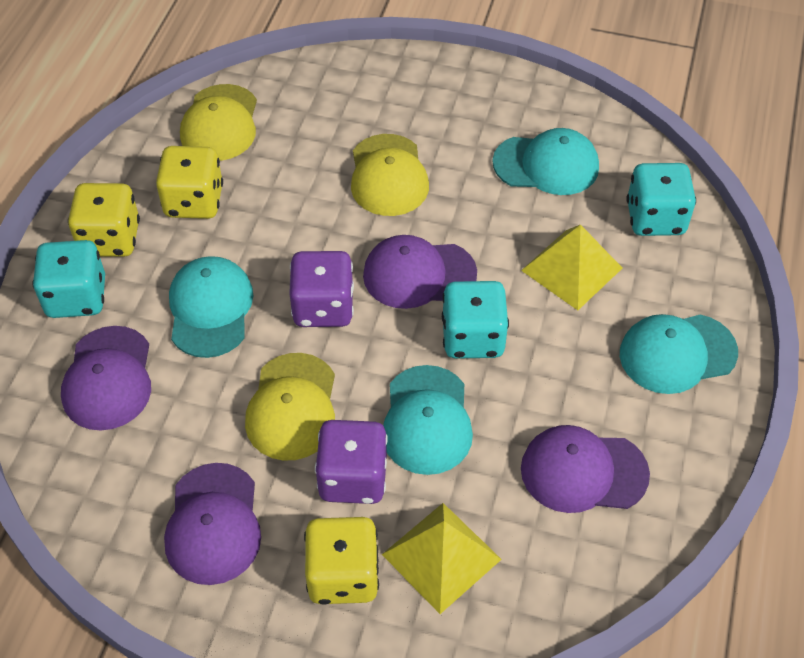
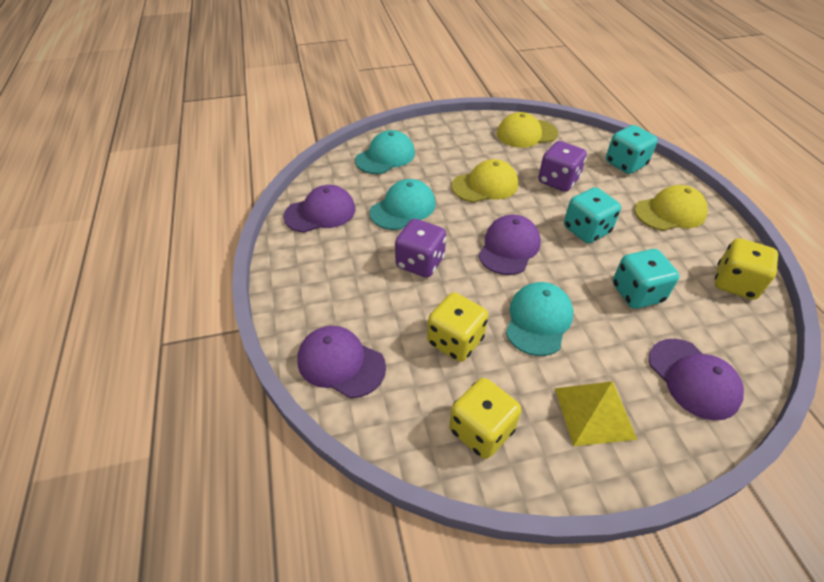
turquoise cap: [169,256,253,358] [383,365,473,475] [493,128,599,195] [620,314,738,394] = 4 -> [355,130,415,174] [370,179,436,230] [506,282,574,356] = 3
yellow pyramid: [382,503,502,614] [521,224,622,310] = 2 -> [555,381,637,446] = 1

